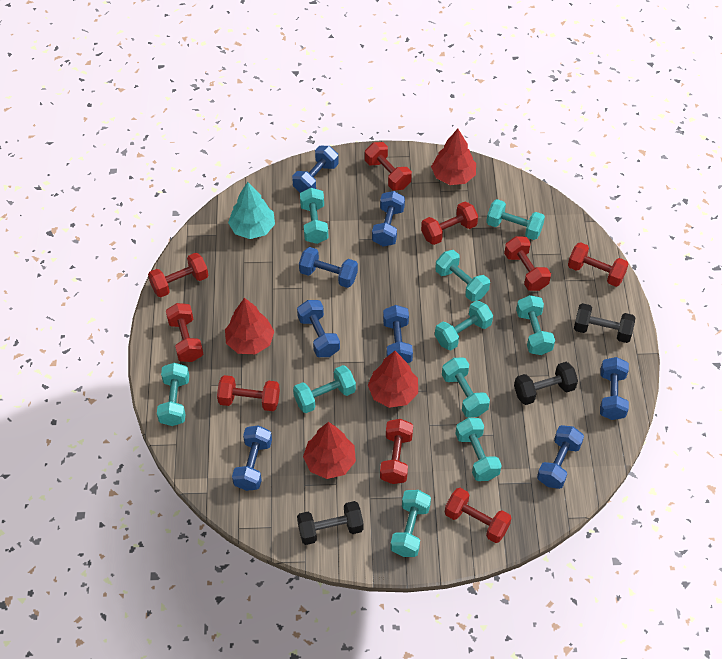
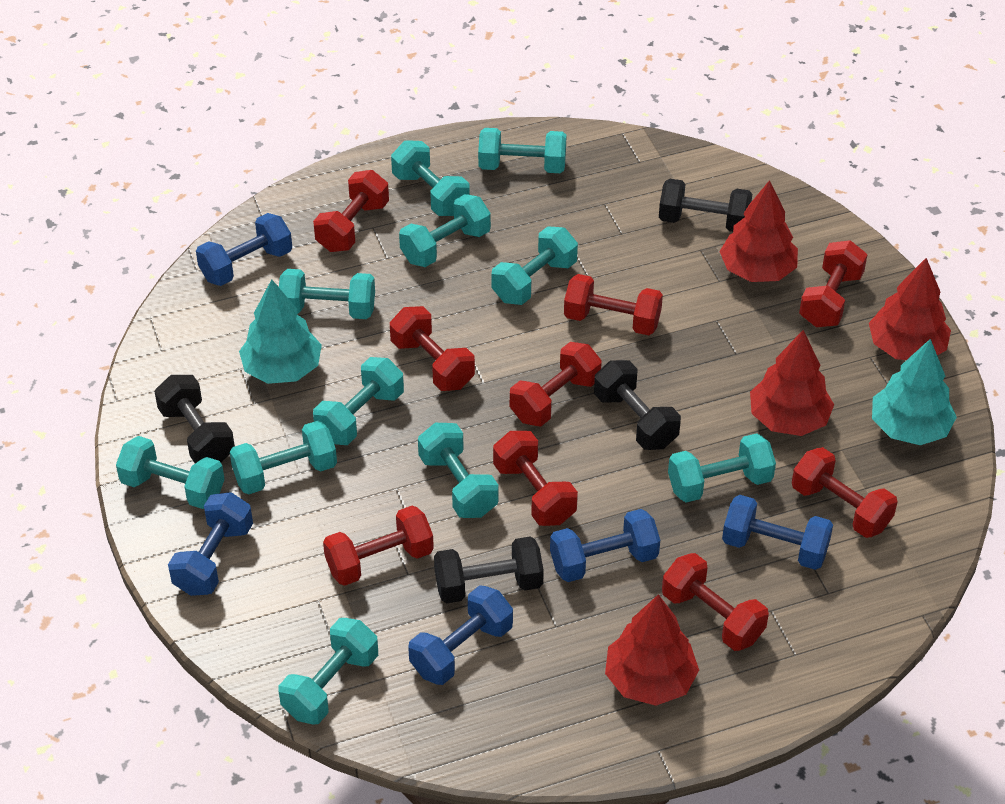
black dumbbell: [297,501,364,545] [514,362,578,405] [574,303,635,343] = 3 -> [154,375,235,463] [434,537,544,603] [594,360,681,450] [659,179,752,232] = 4
blue dumbbell: [232,425,272,491] [292,146,339,193] [297,300,340,357] [299,247,358,288] [372,191,405,246] [383,305,413,363] [537,425,584,489] [600,357,629,420] = 8 -> [168,492,253,596] [196,213,292,286] [408,585,513,685] [550,509,660,582] [722,495,833,570] = 5
turquoise dumbbell: [157,363,189,426] [293,365,356,413] [300,188,328,244] [390,490,431,557] [435,250,490,302] [435,300,493,351] [442,357,490,418] [455,418,502,481] [486,199,545,240] [516,295,555,355] = 10 -> [116,436,225,509] [230,421,337,495] [279,269,375,319] [279,618,378,724] [313,357,404,445] [391,140,470,216] [399,194,491,267] [418,423,499,518] [478,128,566,173] [492,226,578,305] [668,433,776,503] = 11
turquoise tree: [228,182,275,239] = 1 -> [239,279,322,384] [872,339,957,445] = 2

